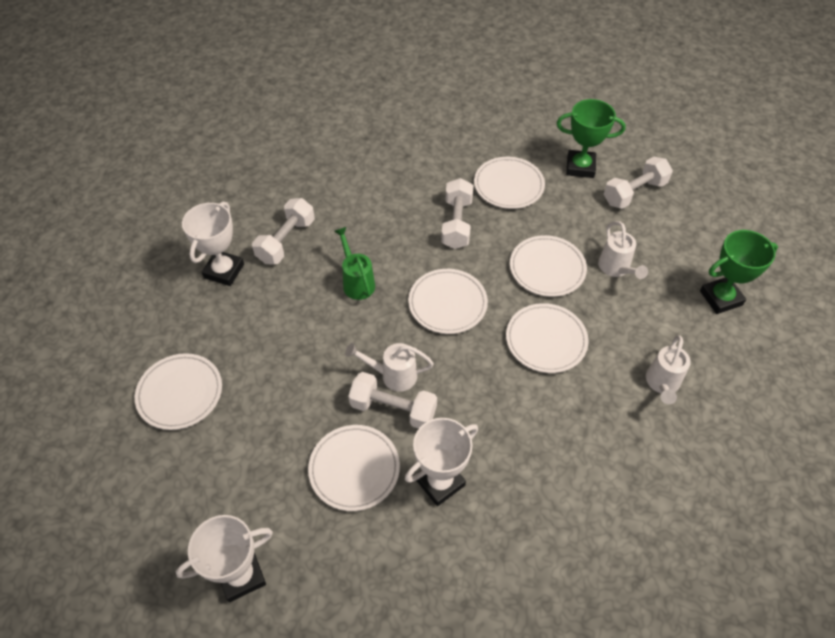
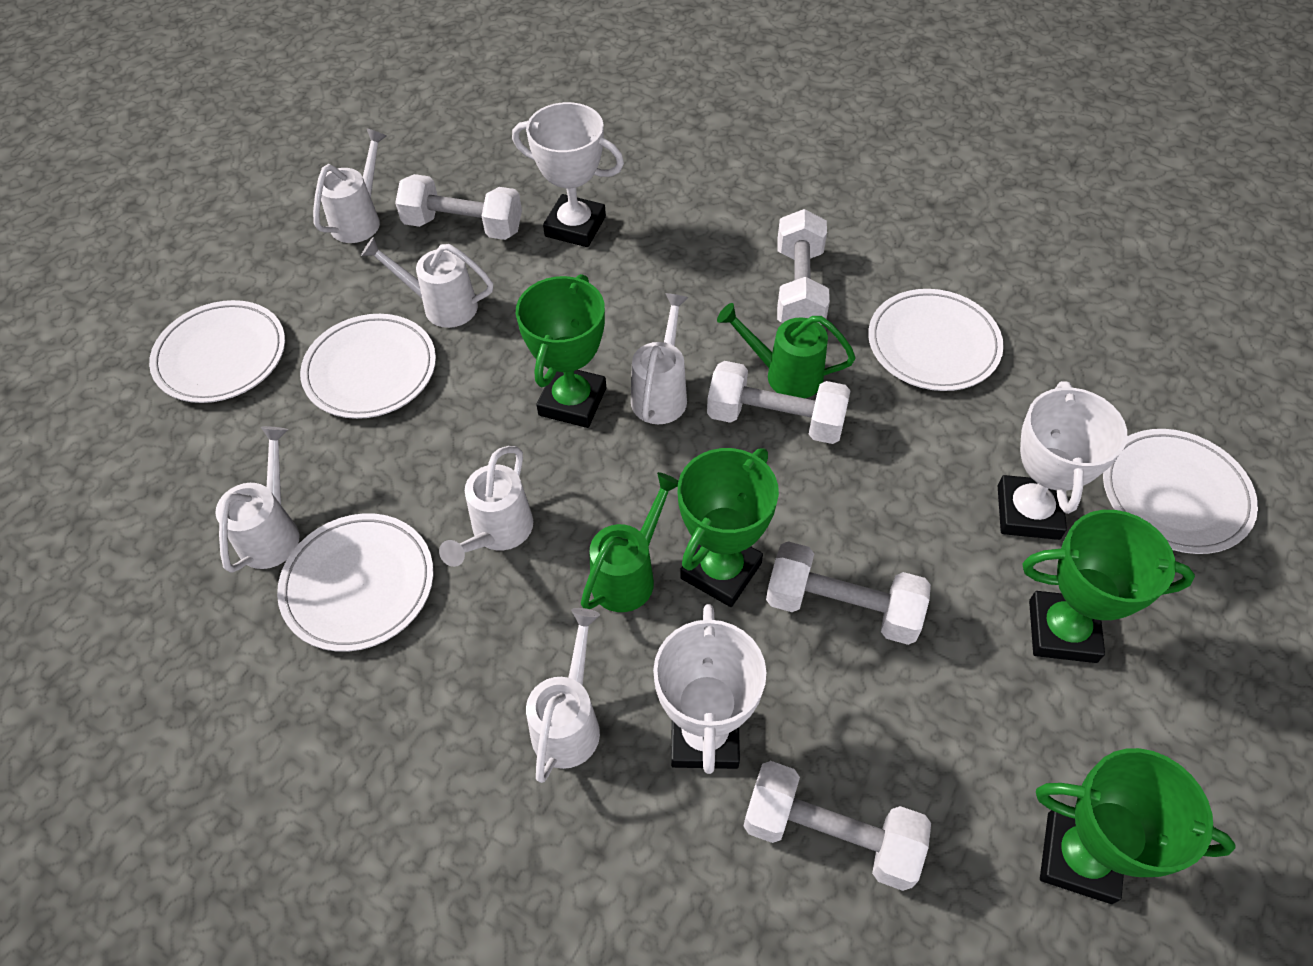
green trophy: [557,99,626,178] [700,230,778,314] = 2 -> [516,274,606,428] [678,448,779,607] [1022,510,1195,663] [1036,748,1236,904] = 4
green watering can: [334,227,375,300] = 1 -> [581,472,678,612] [717,303,856,398] = 2
white dumbbell: [252,198,315,264] [348,372,437,429] [441,178,474,249] [604,157,673,209] = 4 -> [395,174,522,240] [707,361,851,444] [743,761,931,891] [766,541,931,645] [777,209,830,325] = 5
white plate: [135,353,222,430] [308,425,400,511] [408,269,488,334] [474,157,545,209] [506,303,589,373] [510,235,587,297] = 6 -> [149,300,285,403] [277,513,434,652] [300,314,436,419] [868,289,1004,391] [1103,429,1258,554] = 5
white watering can: [345,343,434,392] [598,221,648,279] [646,335,691,404] = 3 -> [215,426,300,573] [313,128,386,243] [361,237,493,328] [439,446,533,567] [526,608,600,783] [631,293,689,424] = 6

